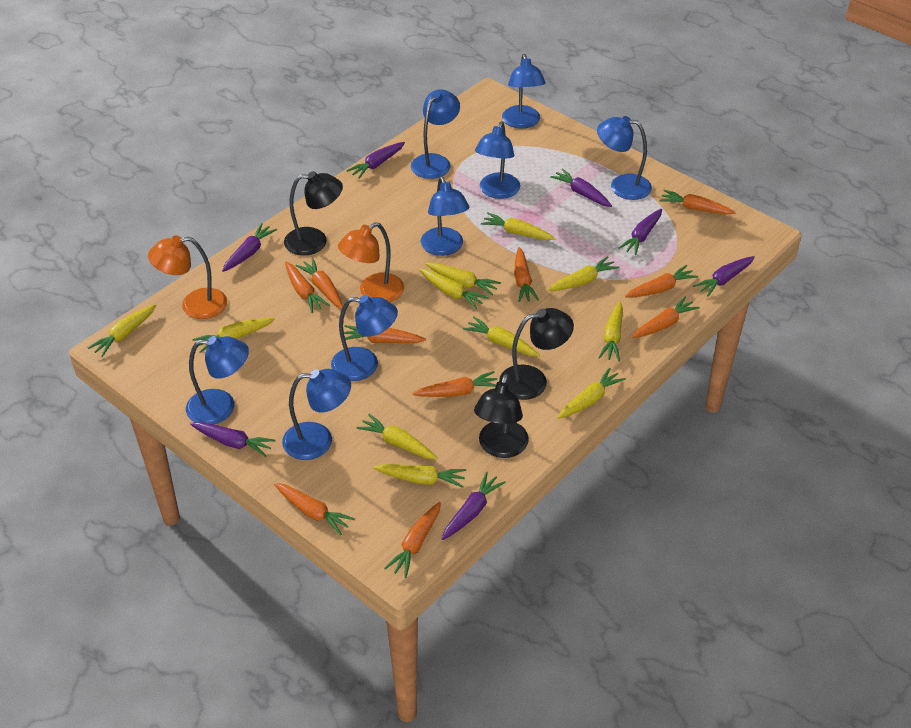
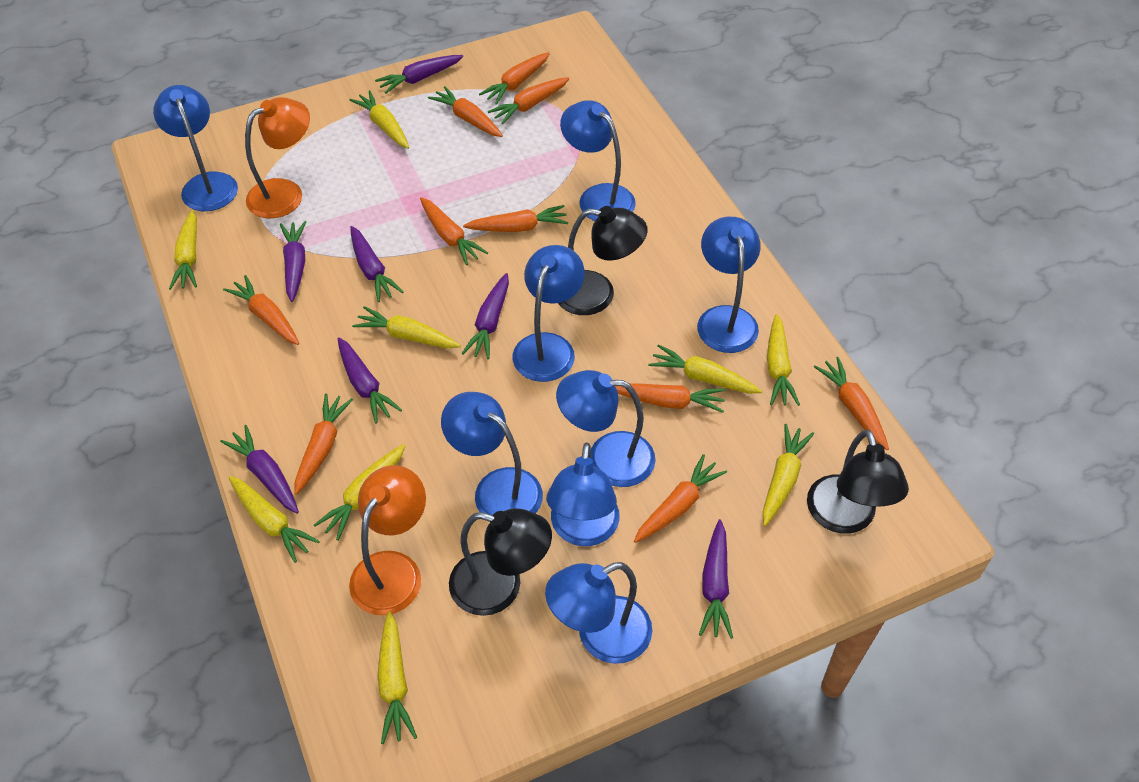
yellow carrot: [87,304,156,357] [192,318,275,353] [356,414,438,460] [373,464,466,488] [419,269,488,309] [426,263,501,295] [463,316,540,356] [481,213,556,240] [548,256,620,291] [558,367,626,419] [598,301,623,361] = 11 -> [169,210,197,290] [229,476,320,563] [314,444,406,541] [350,90,409,149] [352,306,461,348] [377,611,417,744] [649,344,762,393] [763,424,814,526] [767,314,800,406] = 9

